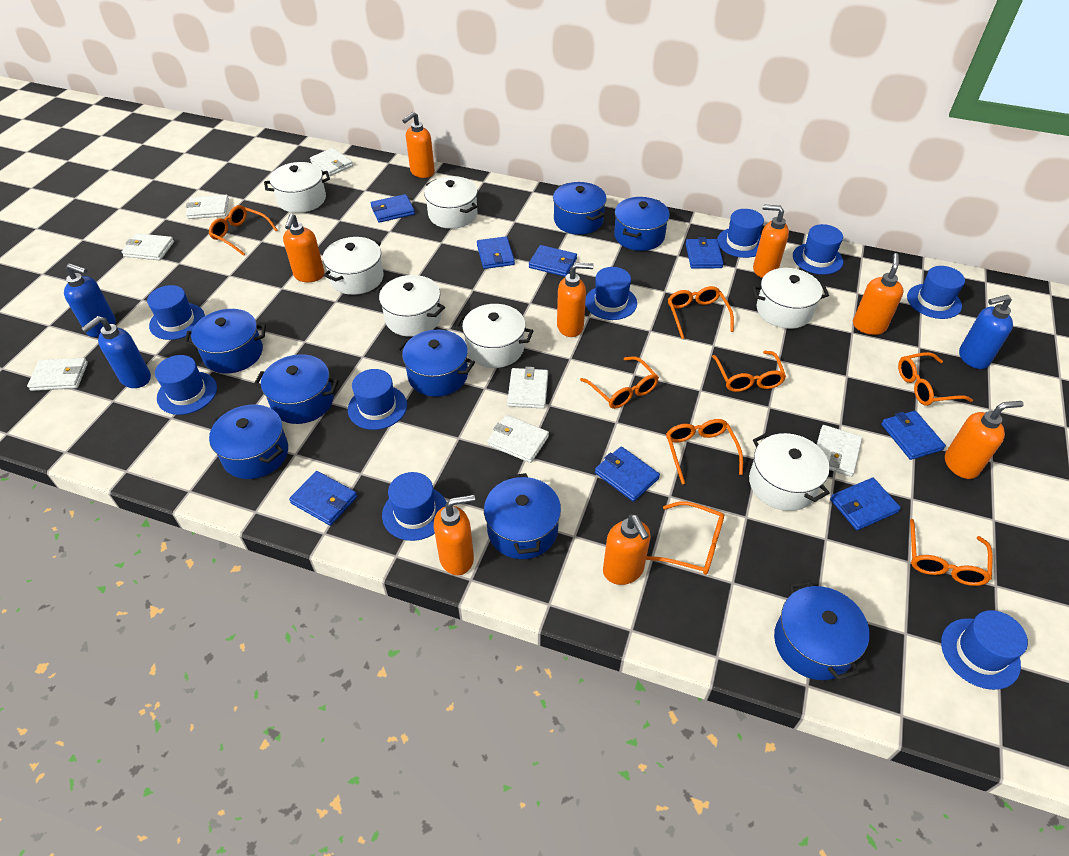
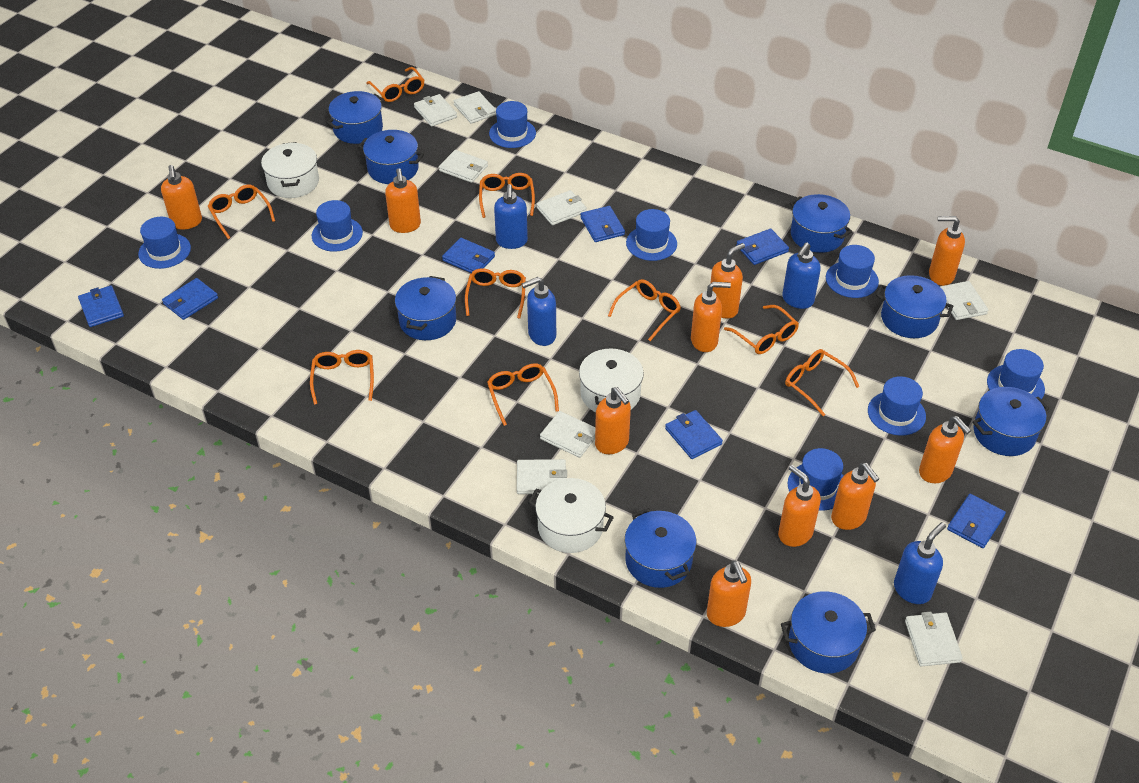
blue hat: [147,285,205,340] [155,355,217,415] [348,369,407,430] [382,472,447,541] [585,267,637,320] [717,209,764,258] [793,224,843,275] [907,266,965,319] [941,610,1028,690] = 9 -> [138,217,191,269] [312,200,363,252] [489,101,536,148] [626,209,677,261] [788,448,843,511] [826,245,879,298] [868,376,926,436] [987,349,1045,399] = 8
blue soap dispenser: [64,263,116,337] [81,316,151,388] [959,295,1013,369] = 3 -> [494,184,528,249] [522,277,556,346] [782,243,821,309] [894,522,946,604] = 4
blue wallet: [289,471,357,526] [371,194,415,223] [477,236,515,269] [529,245,577,277] [595,446,660,502] [686,237,724,269] [830,478,901,530] [881,411,946,460] = 8 -> [78,285,124,327] [162,278,218,320] [442,238,495,273] [580,206,625,242] [665,410,723,459] [736,229,789,265] [947,494,1006,548] = 7
orange glasses: [209,205,278,256] [580,356,659,409] [646,501,724,575] [666,419,743,484] [668,286,734,339] [712,351,786,392] [898,352,973,406] [910,519,992,586] = 8 -> [208,185,275,239] [310,350,374,405] [366,67,424,102] [465,268,526,319] [479,173,535,218] [487,363,559,426] [608,279,681,341] [724,305,799,354] [785,349,859,416] = 9
orange soap dispenser: [283,214,325,282] [402,112,435,178] [434,495,475,575] [557,263,594,337] [603,514,651,585] [753,204,789,278] [853,253,904,335] [945,401,1024,479] = 8 -> [161,165,202,230] [385,168,421,233] [595,387,631,454] [691,282,731,352] [707,560,751,627] [710,243,745,319] [778,465,821,547] [831,463,879,530] [919,416,971,483] [929,216,965,286] = 10
white pot: [264,162,330,213] [323,237,384,295] [376,275,445,337] [424,176,478,229] [455,304,533,368] [749,432,830,511] [752,268,829,329] = 7 -> [261,142,319,198] [528,478,614,553] [579,346,644,412] = 3
white wallet: [27,358,88,391] [122,233,174,261] [186,195,229,219] [310,148,353,176] [487,415,549,463] [507,367,548,409] [817,425,862,477] = 7 -> [414,94,457,127] [439,150,488,183] [454,91,496,124] [517,459,567,494] [536,190,587,225] [540,411,595,458] [905,612,963,666] [940,281,988,320] = 8

